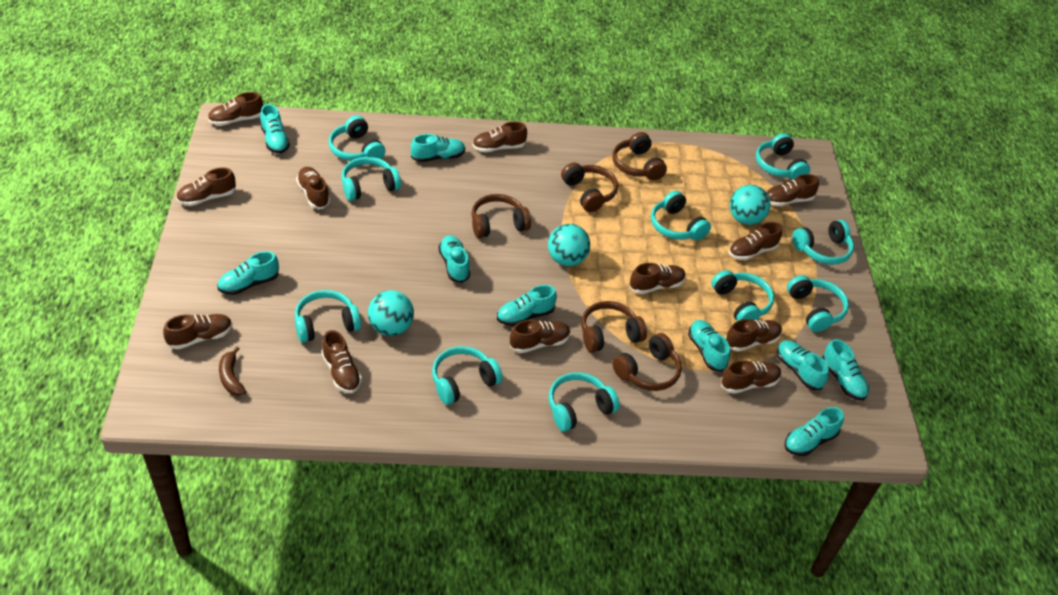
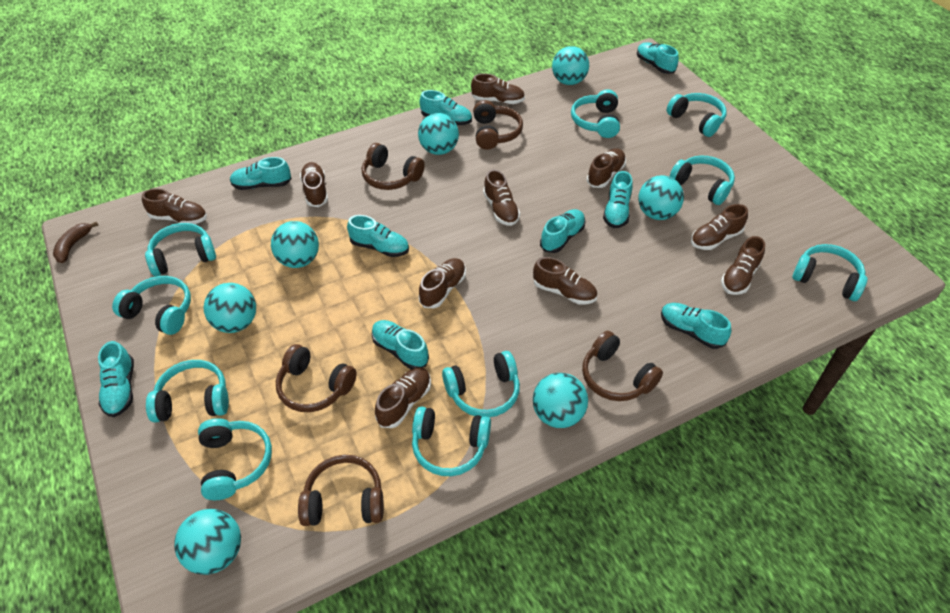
brown shoe: [163,314,232,349] [176,167,236,206] [208,92,263,126] [296,167,330,209] [321,330,362,393] [472,122,527,152] [510,320,570,353] [630,263,686,294] [721,360,781,394] [725,319,782,352] [729,222,782,260] [766,174,819,206] = 12 -> [142,188,207,224] [300,162,328,207] [375,367,431,428] [419,258,466,308] [471,74,525,104] [483,169,520,226] [533,257,597,305] [587,148,626,188] [691,204,748,250] [721,236,765,295] = 10
turquoise ball: [368,290,414,336] [548,224,590,266] [730,185,770,225] = 3 -> [174,509,241,575] [204,283,256,333] [271,221,319,268] [418,113,459,155] [533,373,588,428] [552,46,589,85] [638,175,684,220] = 7

